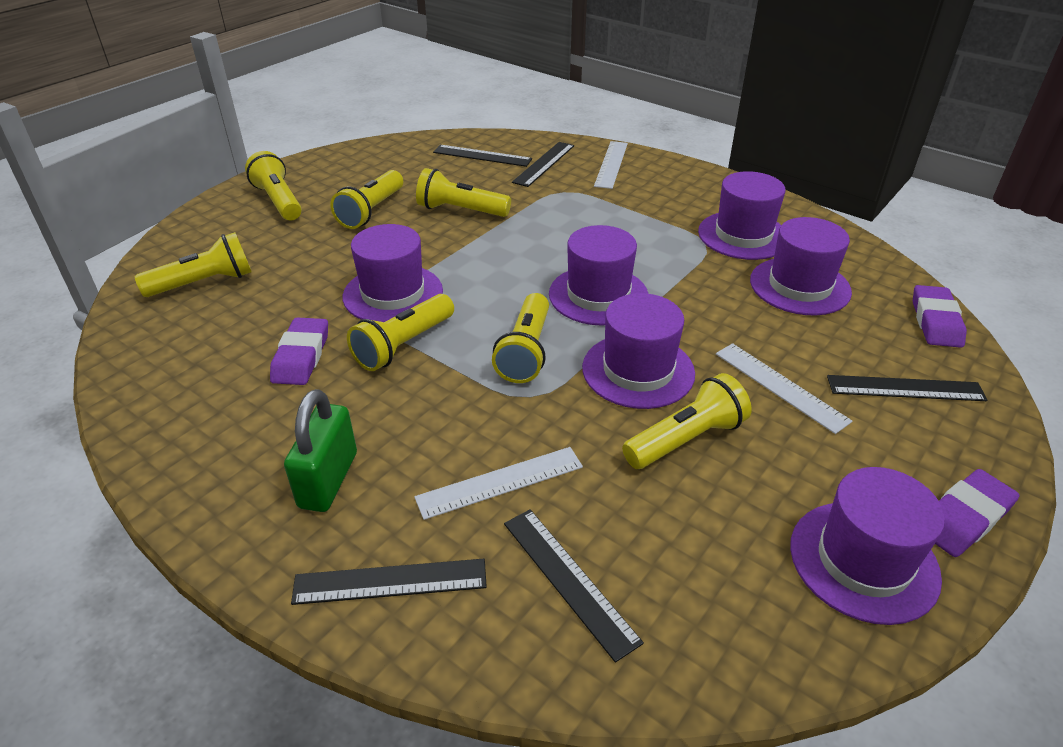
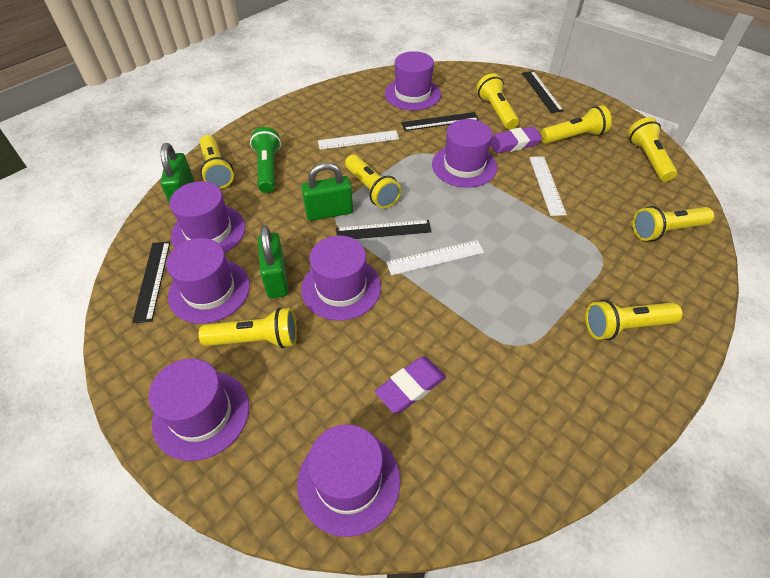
black ruler: [291,559,487,605] [433,145,532,167] [504,509,644,663] [512,142,574,187] [827,375,988,401] = 5 -> [132,242,170,323] [336,220,432,239] [401,112,479,131] [522,71,564,113] = 4
green flashlight: none = 0 -> [250,127,281,193] = 1
green padlock: [284,389,357,512] = 1 -> [161,143,194,204] [258,226,288,298] [301,163,353,221] = 3
purple eraser: [270,318,328,385] [913,285,967,348] [935,469,1019,557] = 3 -> [375,357,446,413] [490,127,542,153] = 2
purple hat: [343,224,443,322] [549,225,648,326] [582,293,695,409] [698,171,786,260] [750,217,852,315] [790,467,945,625] = 6 -> [149,358,249,461] [166,238,250,324] [170,181,246,253] [297,424,400,537] [301,235,381,321] [385,51,441,111] [432,119,497,188] = 7
yellow flashlight: [135,232,252,297] [245,151,302,220] [330,170,403,229] [347,294,454,371] [416,168,511,217] [492,293,549,383] [622,373,752,469] = 7 -> [199,307,297,348] [200,135,234,189] [345,155,401,209] [476,73,519,130] [541,105,612,144] [586,300,683,340] [628,117,677,182] [633,206,714,241] = 8

